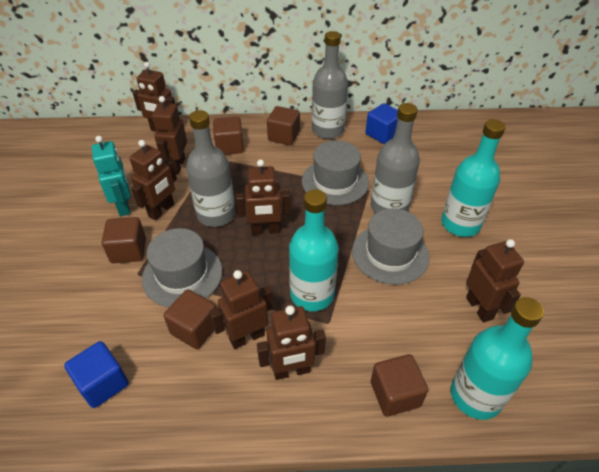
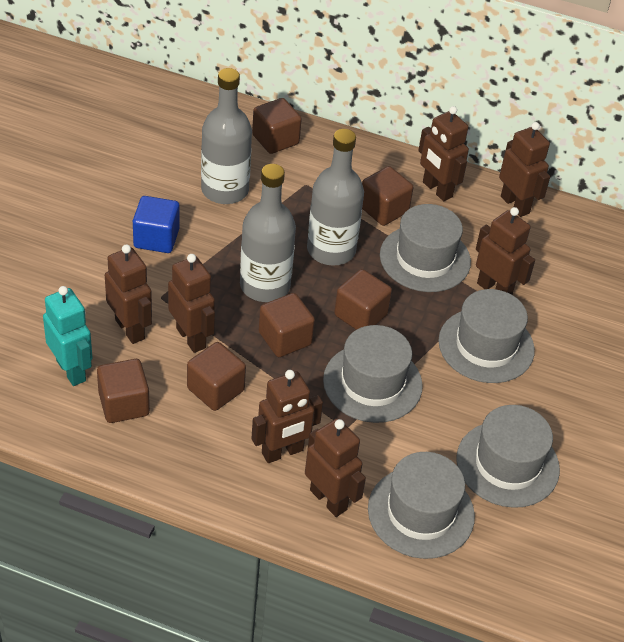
blue cube: [64,341,129,408] [365,103,398,144] = 2 -> [133,196,180,253] = 1
brown cube: [102,217,146,263] [164,289,216,349] [213,117,244,155] [267,106,300,145] [371,354,428,417] = 5 -> [97,359,150,423] [187,342,246,411] [252,98,302,154] [259,293,315,357] [334,269,392,330] [362,166,413,226] = 6
grey hat: [142,228,222,307] [302,141,369,205] [352,208,430,285] = 3 -> [323,325,423,423] [368,452,475,559] [380,204,471,292] [438,289,535,383] [456,405,560,508] = 5
turquoise bottle: [289,189,339,311] [441,119,506,237] [451,297,544,420] = 3 -> none = 0

